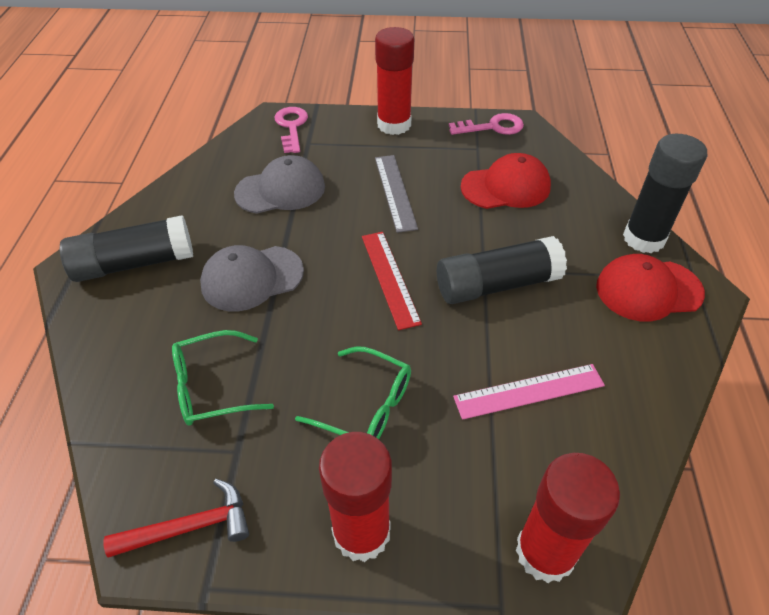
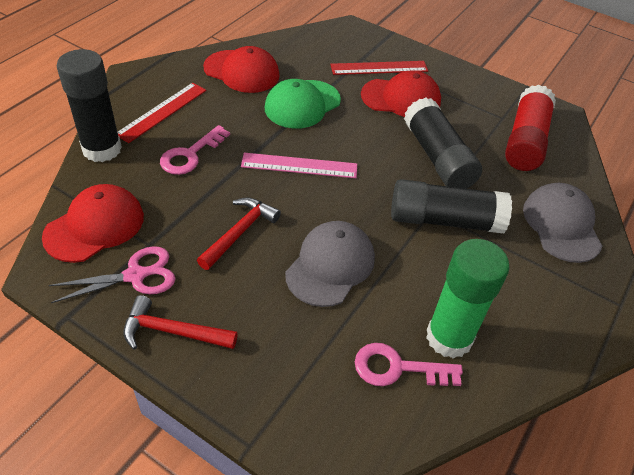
green cap: none = 0 -> [265,79,341,129] = 1
green glasses: [172,330,274,425] [295,346,411,439] = 2 -> none = 0
green glue stick: none = 0 -> [426,239,510,359] = 1
grey ruler: [375,155,418,233] = 1 -> none = 0
pink scissors: none = 0 -> [49,246,176,303] = 1
red cap: [461,153,551,209] [596,254,705,322] = 2 -> [42,184,144,263] [203,46,280,93] [361,70,441,117] = 3
red glue stick: [319,432,392,562] [375,27,414,135] [516,453,620,583] = 3 -> [505,85,556,171] = 1
red hammer: [103,479,249,557] = 1 -> [123,295,238,349] [197,197,281,270] = 2
red ruler: [362,232,422,330] = 1 -> [118,83,206,143] [330,61,428,75] = 2

